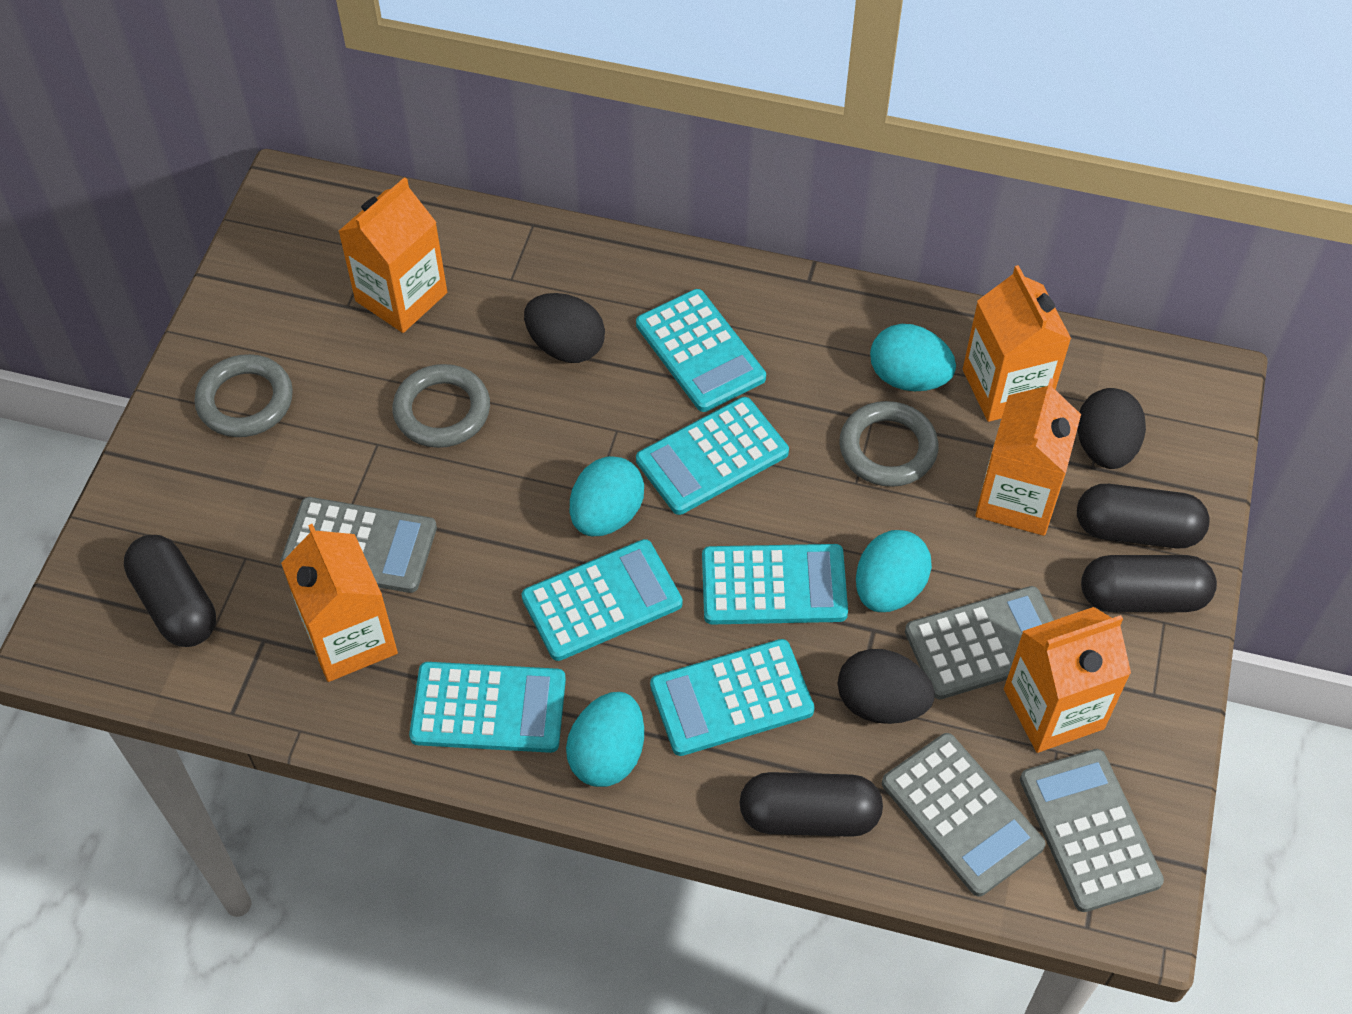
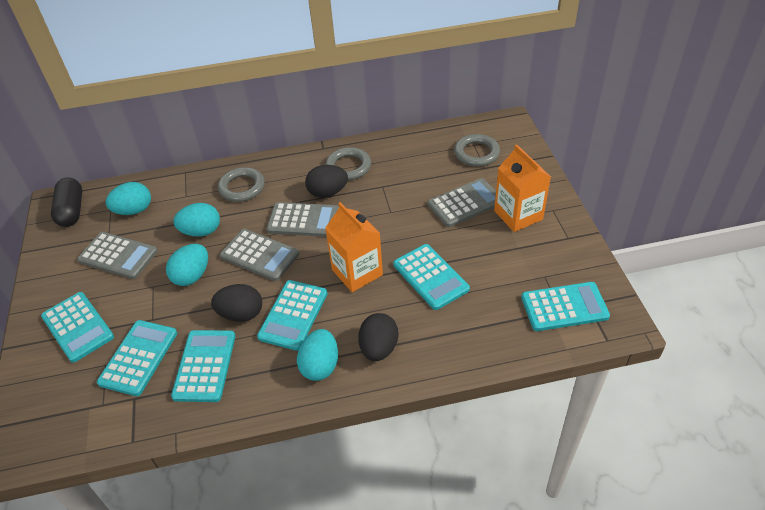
black capsule: [124,535,216,647] [739,772,883,837] [1077,484,1210,548] [1081,555,1217,612] = 4 -> [51,177,82,227] = 1
orange carton: [281,524,398,682] [338,177,447,333] [963,265,1071,422] [975,378,1081,536] [1004,607,1131,753] = 5 -> [325,202,383,292] [494,144,551,232] = 2

